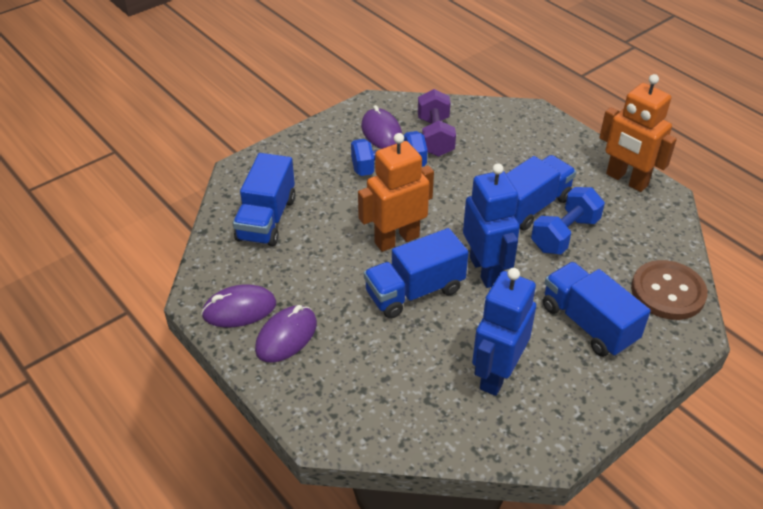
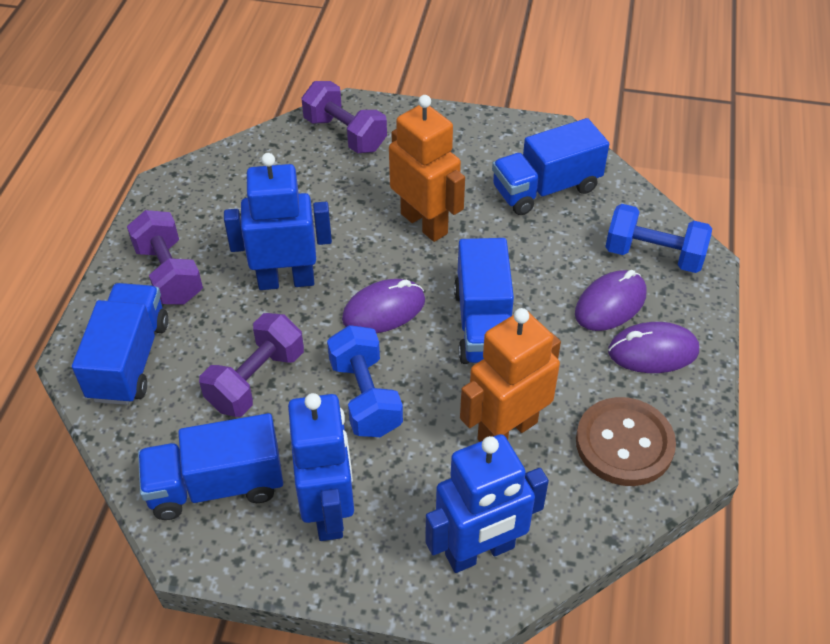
blue robot: [463,163,520,288] [472,268,536,396] = 2 -> [224,153,332,290] [288,393,354,541] [425,434,549,573] = 3
purple dumbbell: [418,89,456,157] = 1 -> [127,210,203,305] [199,313,304,417] [301,81,387,153] = 3

